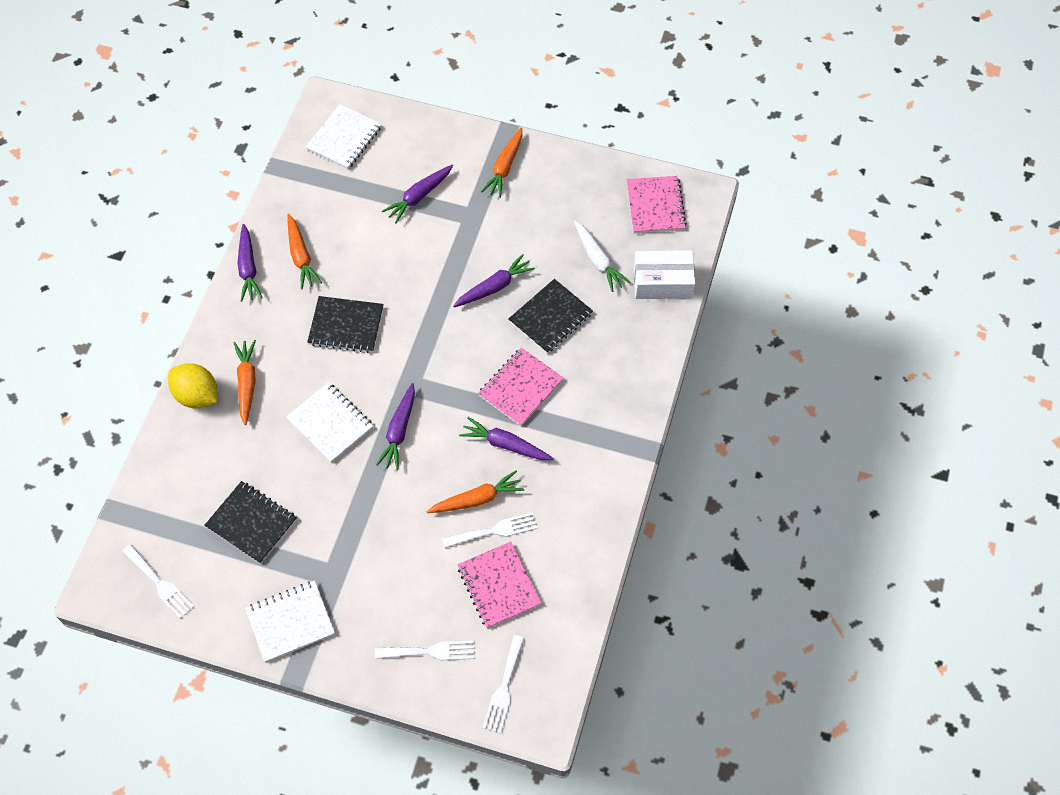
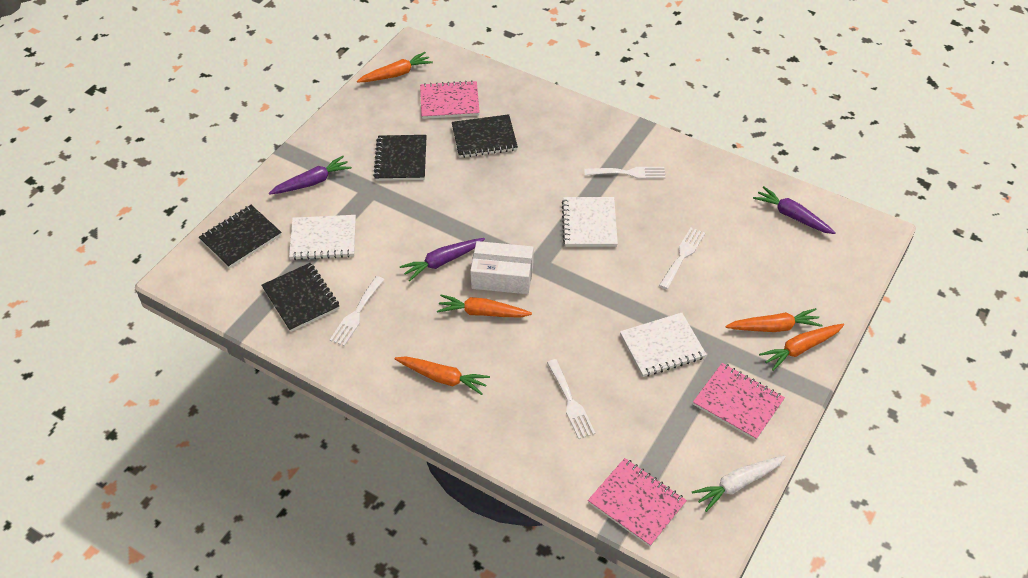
black notebook: [204,481,297,564] [307,296,383,353] [509,279,593,353] = 3 -> [199,205,281,268] [261,263,340,332] [373,135,427,181] [452,114,518,158] = 4
orange carrot: [233,340,256,425] [288,214,322,289] [427,471,524,513] [481,128,522,198] = 4 -> [357,52,433,83] [395,356,490,395] [437,295,532,317] [725,308,822,332] [759,324,844,371] = 5
purple carrot: [237,224,263,302] [376,383,415,470] [382,165,453,223] [453,254,535,307] [459,417,554,460] = 5 -> [269,156,352,195] [400,238,485,281] [753,186,836,234] = 3
yellow lemon: [168,363,217,408] = 1 -> none = 0

